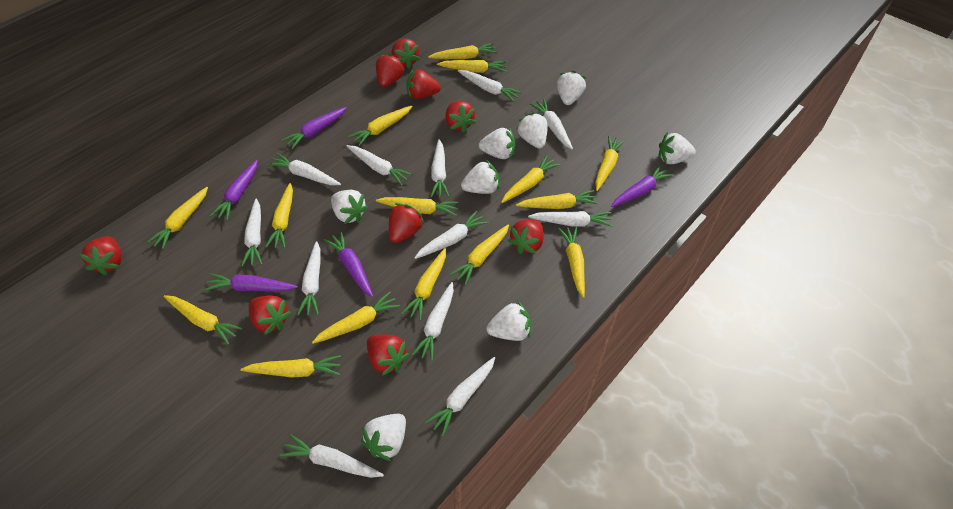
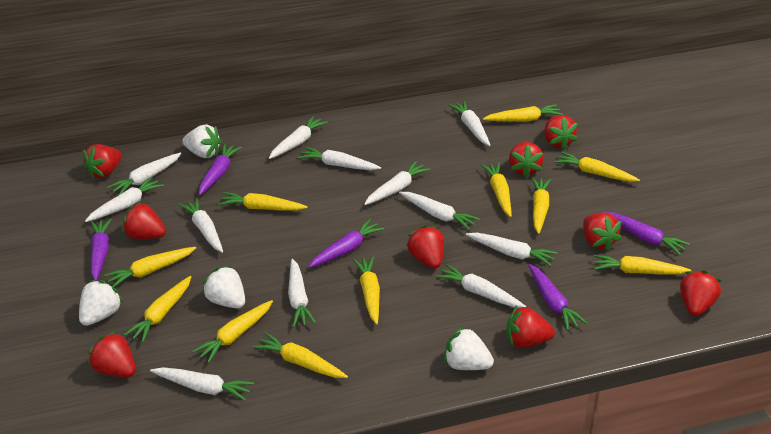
white strawberry: [331,190,368,224] [361,414,406,461] [461,160,499,194] [479,128,515,159] [486,301,531,341] [516,112,548,149] [557,71,586,105] [658,132,696,164] = 8 -> [79,280,123,326] [182,125,222,158] [202,265,245,309] [444,326,494,370] = 4
yellow carrot: [146,187,208,250] [164,295,243,345] [241,355,341,378] [266,183,293,248] [312,291,400,344] [348,106,412,146] [376,197,459,216] [401,248,446,321] [428,43,497,59] [437,60,507,73] [450,224,509,285] [501,155,560,203] [516,190,598,209] [558,226,585,298] [595,136,625,191] = 15 -> [104,247,196,287] [124,276,191,343] [192,300,273,363] [218,192,308,211] [253,332,348,378] [352,256,380,325] [481,162,512,217] [483,104,563,122] [531,177,551,234] [555,151,640,182] [594,255,691,275] = 11

